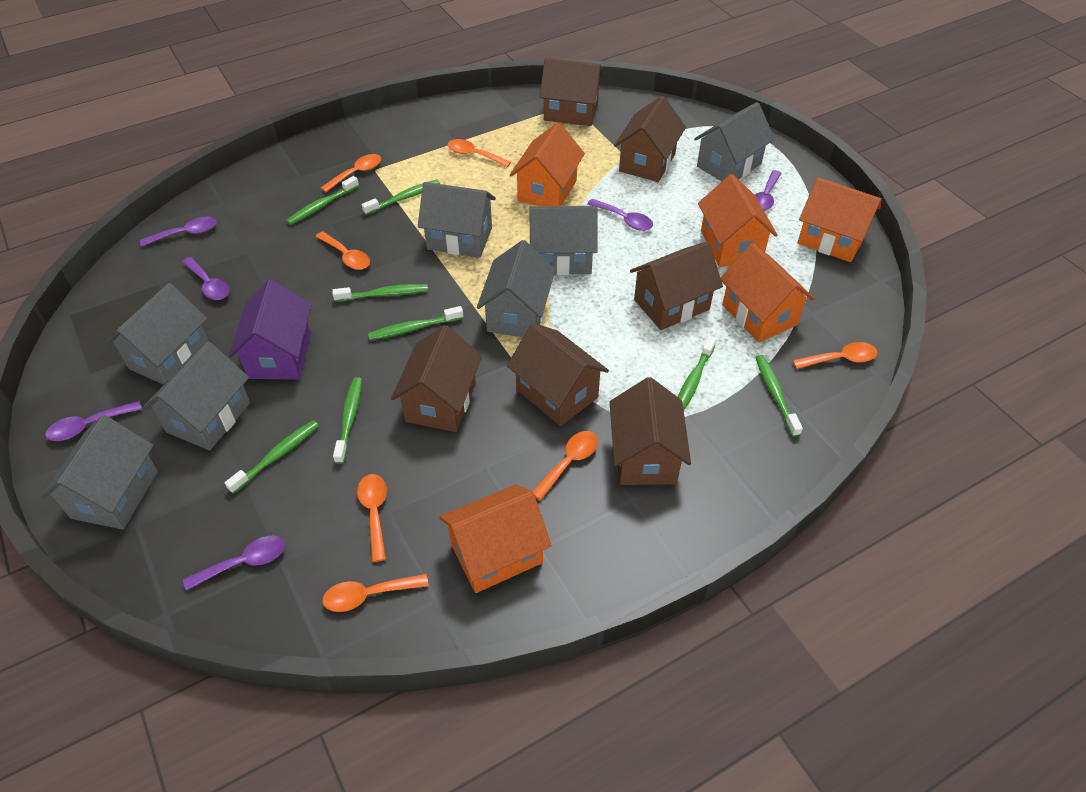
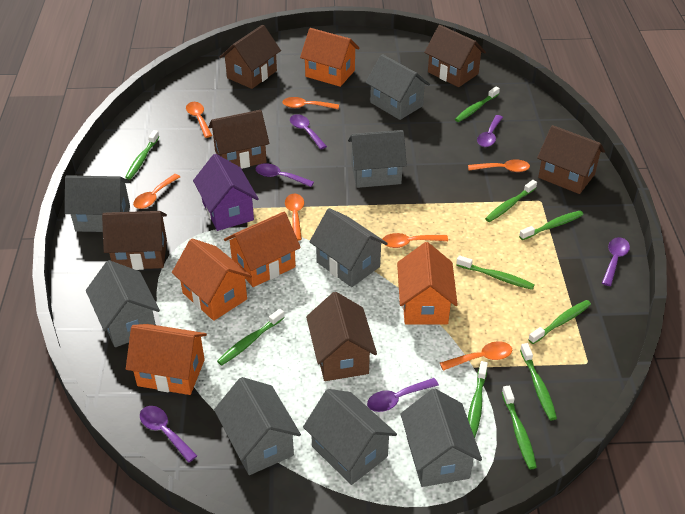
green toothbrush: [225,420,319,494] [286,176,359,225] [332,284,428,302] [333,377,362,464] [362,179,440,215] [368,306,463,340] [678,336,716,410] [755,355,803,437] = 8 -> [125,130,159,180] [217,309,285,365] [455,86,500,122] [456,255,535,290] [468,361,488,438] [485,180,537,222] [502,386,537,469] [519,211,584,240] [520,343,557,420] [528,300,591,344] = 10
grey house: [41,415,158,530] [105,283,209,385] [143,342,250,450] [418,182,496,258] [477,240,556,337] [529,206,597,275] [694,102,775,181] = 7 -> [65,175,130,232] [86,260,160,347] [214,377,301,475] [303,389,397,485] [309,208,388,287] [348,130,407,188] [365,54,430,120] [400,388,482,487] = 8

